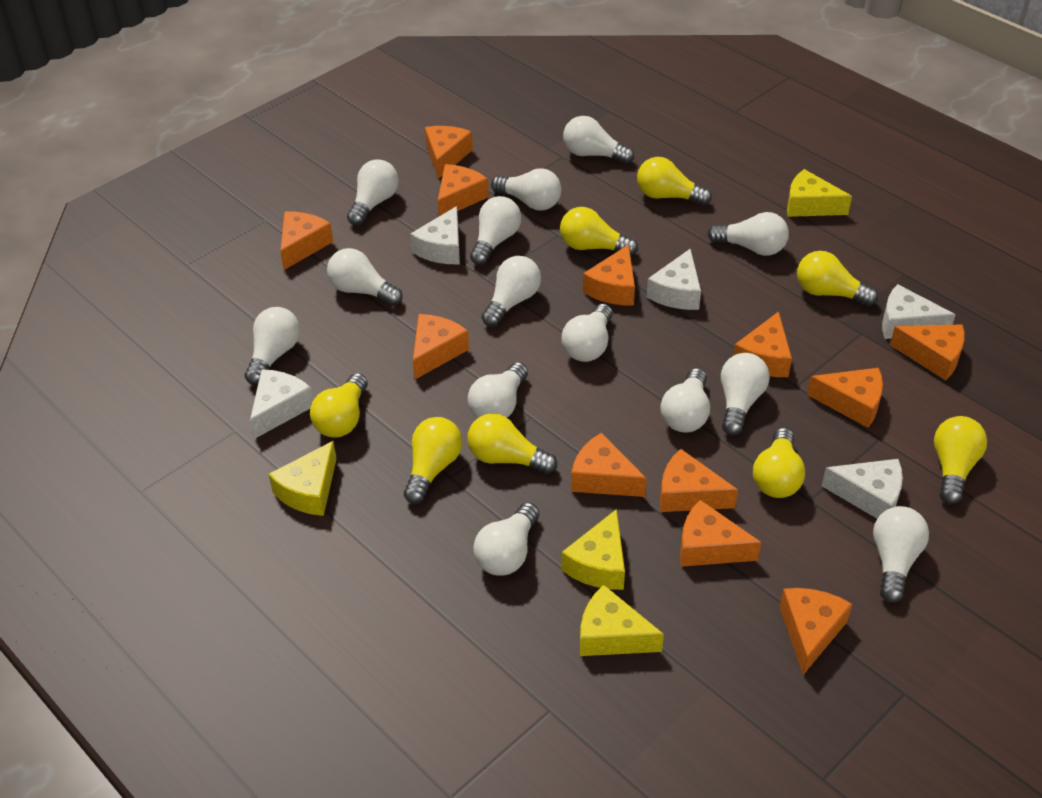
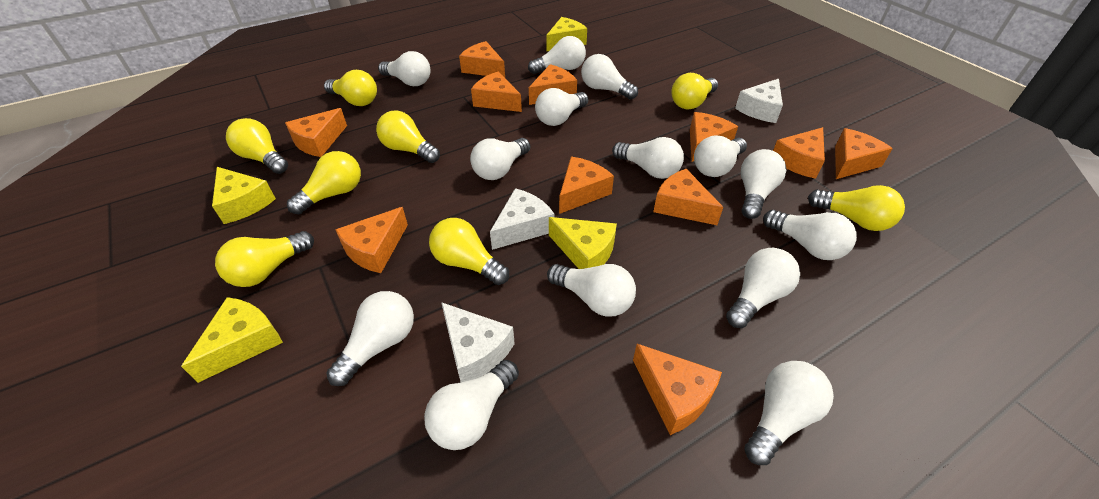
orange cheese: [280,212,333,270] [413,314,469,380] [425,126,473,179] [438,164,489,216] [571,433,647,497] [583,245,635,306] [660,449,738,512] [680,500,761,567] [733,311,792,377] [780,588,852,675] [807,368,883,428] [890,325,965,381] = 12 -> [285,108,347,157] [335,207,408,273] [459,41,505,77] [471,71,522,112] [529,64,577,105] [559,157,614,214] [633,344,722,435] [653,169,723,225] [690,112,738,162] [773,127,825,179] [835,128,893,179] = 11
white cheese: [250,369,313,439] [410,206,460,264] [647,249,701,310] [822,459,903,519] [882,284,956,339] = 5 -> [441,302,515,382] [490,188,554,250] [735,79,783,123] = 3

